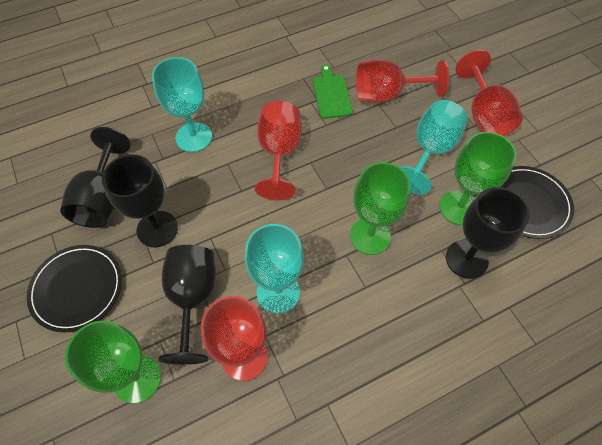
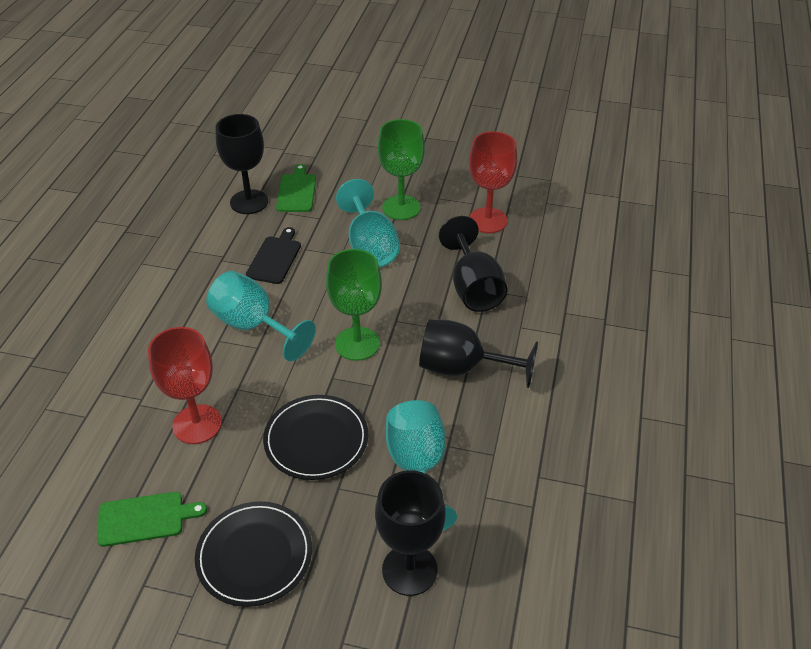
black cutting board: none = 0 -> [246,227,301,284] = 1
green cutting board: [313,65,353,119] = 1 -> [97,492,207,547] [276,164,316,212] = 2
green goblet: [65,321,161,403] [350,162,411,255] [439,132,517,225] = 3 -> [326,249,382,361] [378,119,425,220] = 2
red goblet: [201,296,268,381] [255,101,302,200] [356,59,449,103] [455,50,523,136] = 4 -> [148,327,222,444] [469,131,517,233] = 2

